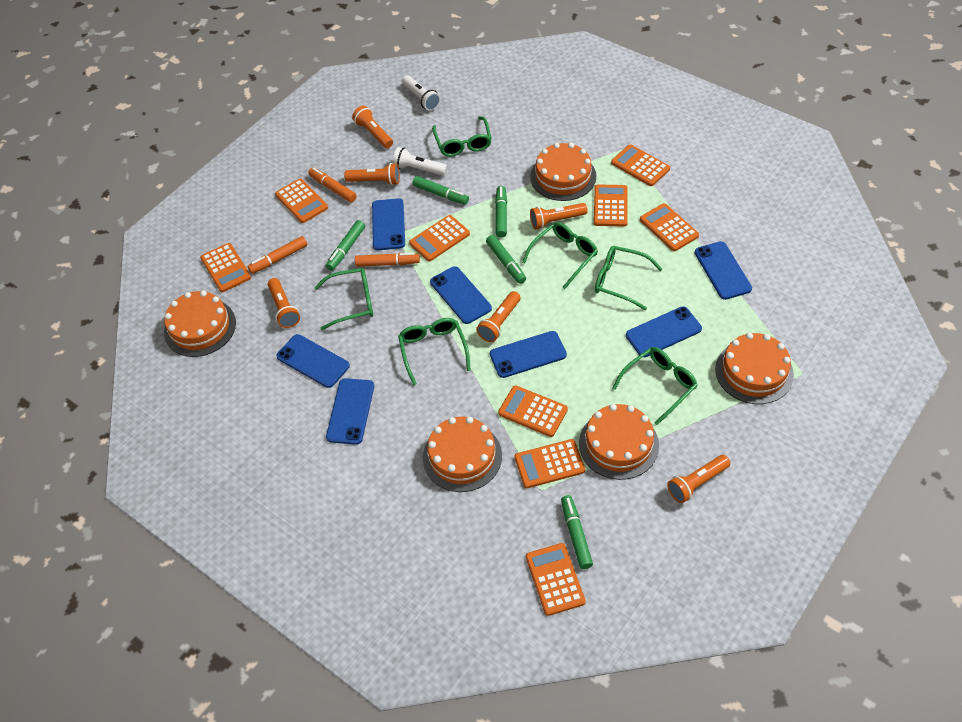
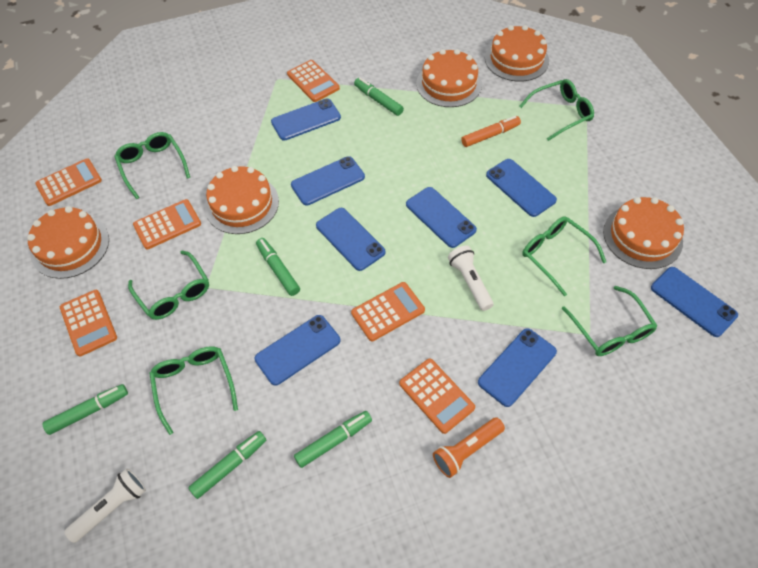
blue phone: [276,334,350,388] [326,378,374,445] [372,198,405,250] [430,266,492,324] [490,331,567,378] [626,306,702,357] [695,241,752,300] = 7 -> [255,315,340,386] [271,99,341,141] [291,156,365,205] [316,208,385,271] [406,187,477,248] [478,328,557,407] [486,159,557,217] [651,267,738,337] = 8
orange calculator: [200,243,251,292] [275,178,328,223] [409,215,470,261] [498,385,568,437] [515,439,585,488] [526,543,586,616] [594,184,628,227] [611,145,670,186] [640,203,699,251] = 9 -> [35,158,102,206] [60,290,117,356] [133,199,201,249] [287,60,340,102] [351,282,425,341] [399,358,475,434] = 6
orange flashlight: [268,278,300,328] [344,163,400,185] [352,106,393,148] [476,291,521,342] [530,203,587,230] [667,455,730,503] = 6 -> [433,417,505,478] = 1
orange marker: [248,236,307,274] [308,168,357,202] [355,253,420,267] = 3 -> [461,116,521,147] = 1

